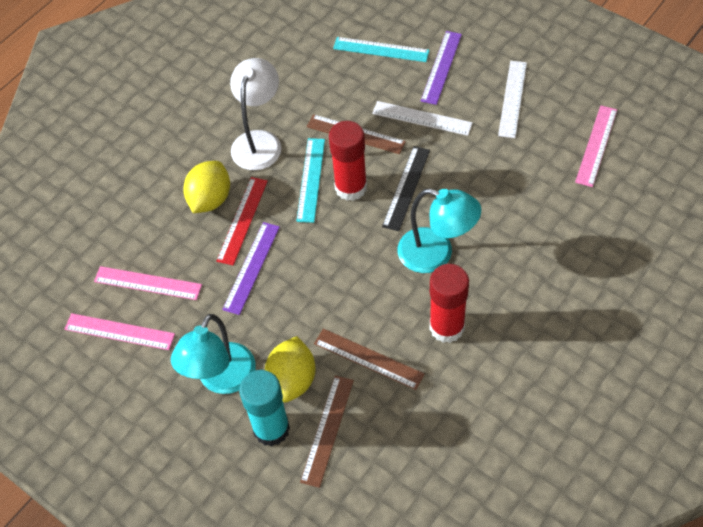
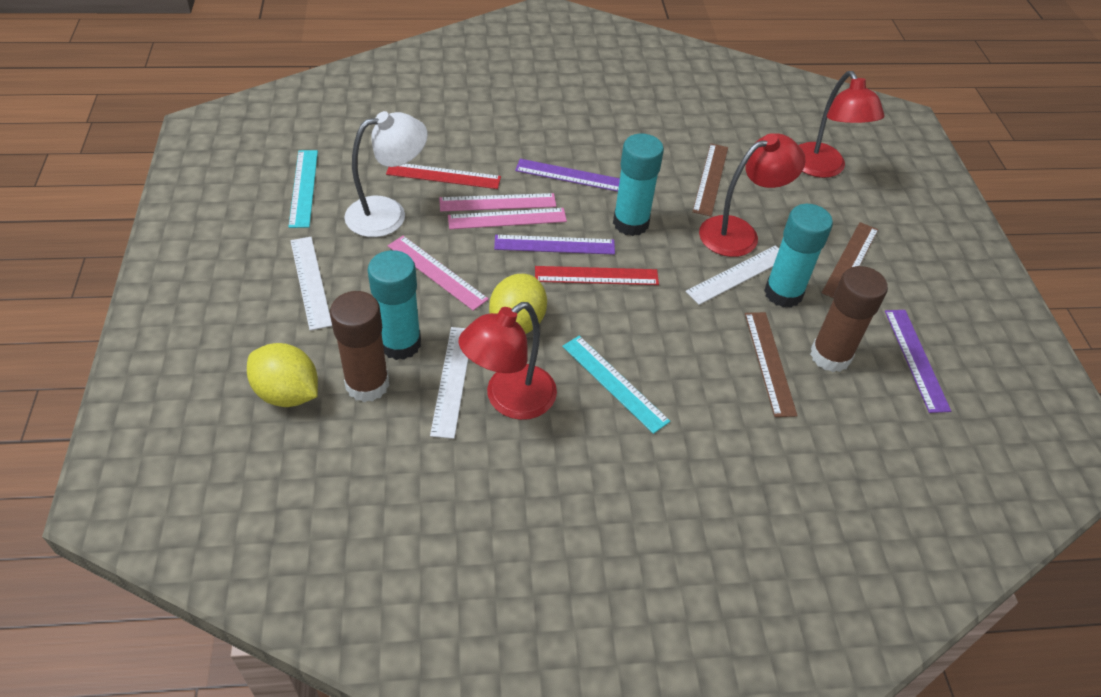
black ruler: [382,146,430,231] = 1 -> none = 0
brown glue stick: none = 0 -> [330,291,389,402] [810,266,888,372] = 2
purple ruler: [222,222,280,315] [421,31,462,105] = 2 -> [494,235,615,255] [515,159,620,192] [885,310,951,413] = 3
red glue stick: [329,121,367,201] [430,264,469,343] = 2 -> none = 0
red lamp: none = 0 -> [458,302,557,420] [699,133,805,257] [799,71,885,178] = 3
red ruler: [216,177,268,266] = 1 -> [386,164,501,189] [535,266,659,285] = 2
turquoise glue stick: [239,370,290,447] = 1 -> [368,250,421,360] [613,134,664,236] [764,204,833,308] = 3
turquoise lamp: [171,314,255,394] [398,189,481,273] = 2 -> none = 0
white ruler: [372,101,473,136] [498,61,527,138] = 2 -> [290,237,332,331] [430,327,468,439] [685,245,779,305] = 3

